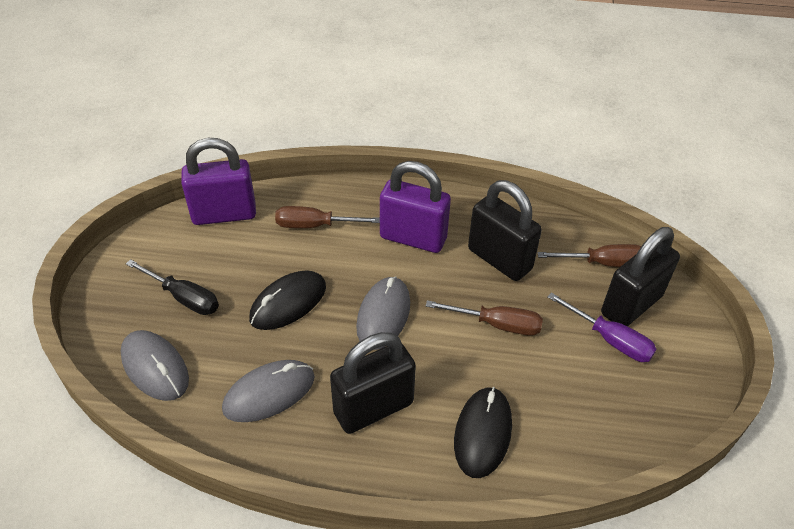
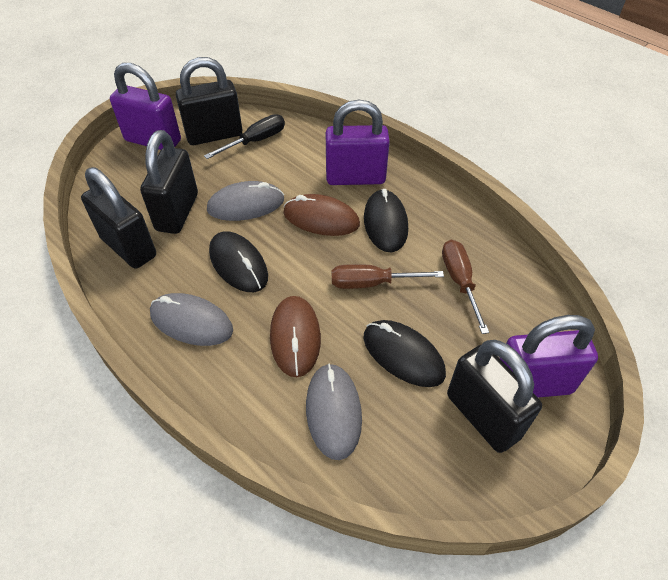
black mouse: [249,270,326,330] [454,387,512,478] = 2 -> [209,231,268,292] [364,189,408,252] [364,320,446,387] = 3
black padlock: [330,332,416,434] [468,180,542,281] [601,227,680,326] = 3 -> [81,167,156,269] [140,130,198,234] [176,57,242,145] [447,340,542,453] = 4
brown mouse: none = 0 -> [270,296,321,377] [283,194,360,236] = 2
brown screwdriver: [275,206,380,228] [426,300,543,336] [537,244,641,267] = 3 -> [332,264,444,289] [442,240,489,334] = 2
purple padlock: [181,138,256,225] [380,161,451,253] = 2 -> [110,63,181,150] [326,100,390,185] [500,315,598,398] = 3
purple screwdriver: [547,293,657,362] = 1 -> none = 0

